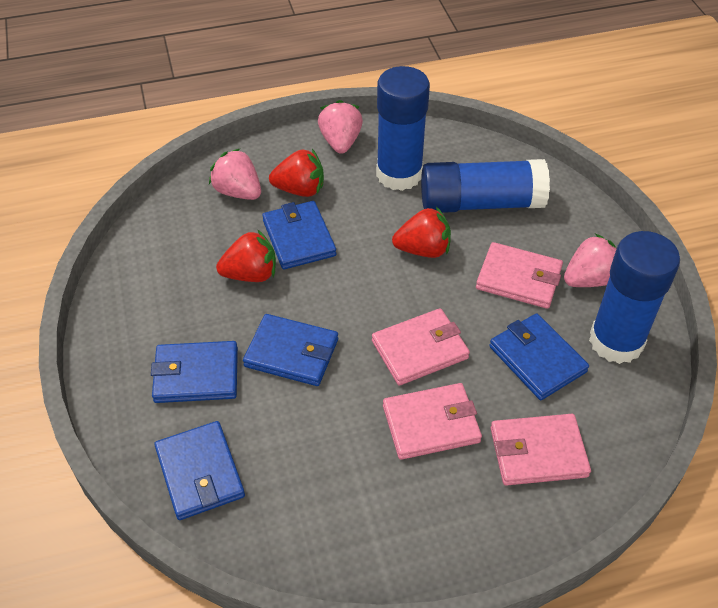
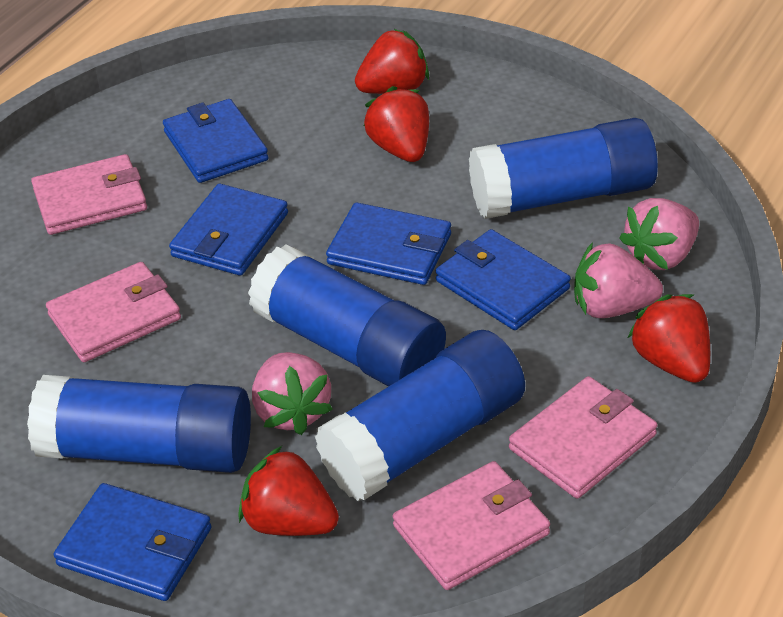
blue glue stick: [376,66,430,191] [421,159,550,213] [589,231,680,364] = 3 -> [27,375,251,473] [248,244,446,387] [315,330,525,501] [469,118,658,219] = 4
red strawberry: [216,229,276,282] [269,149,324,197] [392,207,451,258] = 3 -> [238,446,339,536] [355,29,429,94] [364,86,429,162] [628,294,710,383] = 4

